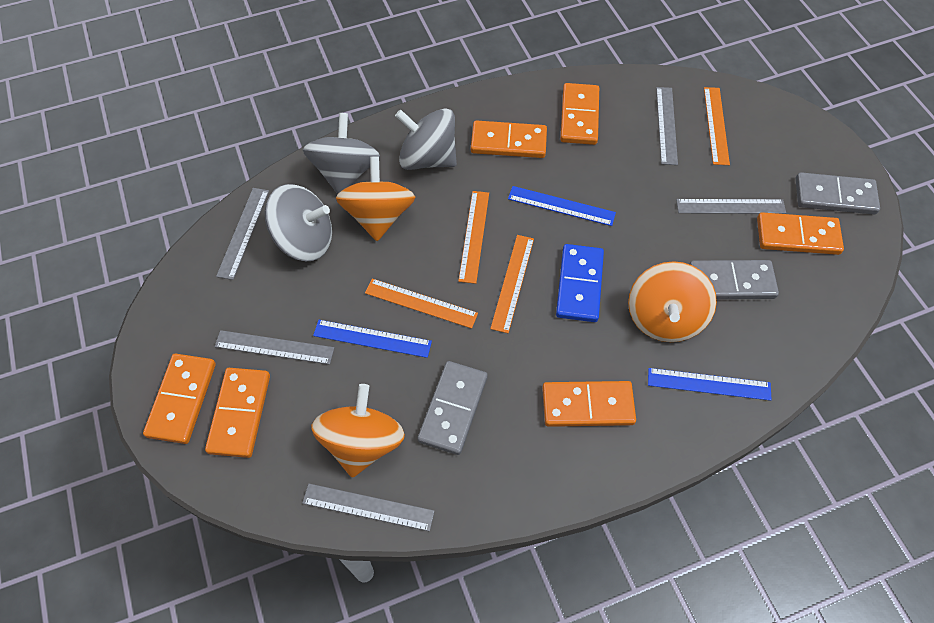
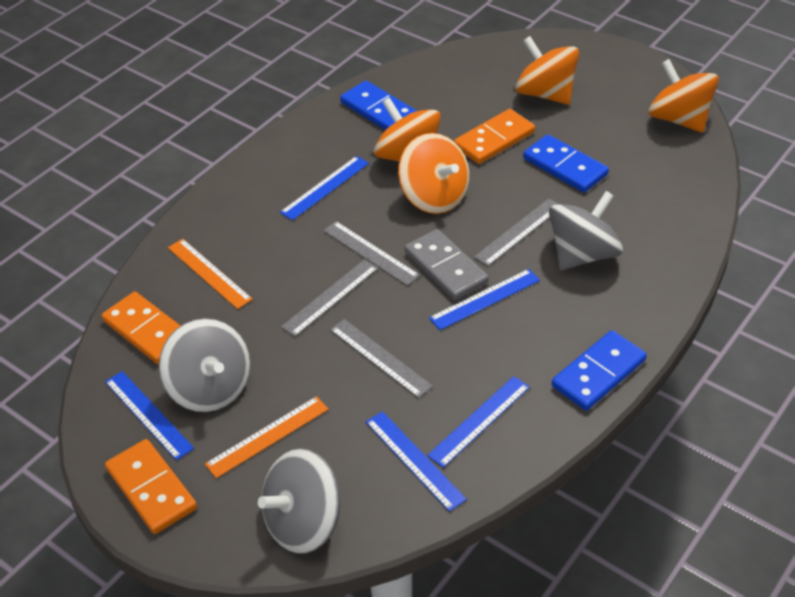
blue domino: [556,244,604,322] = 1 -> [340,81,416,130] [523,134,609,193] [552,330,647,411] = 3
blue ruler: [313,320,432,358] [508,186,616,226] [648,368,772,401] = 3 -> [105,371,194,460] [280,156,369,220] [366,411,467,512] [427,376,530,468] [429,269,540,330] = 5
grey domino: [417,361,488,455] [690,260,779,299] [796,172,880,215] = 3 -> [404,229,488,300] = 1
grey ruler: [215,330,334,365] [216,188,269,280] [302,484,434,531] [656,87,678,165] [676,199,786,214] = 5 -> [281,259,378,337] [323,221,420,286] [330,319,433,398] [474,199,558,266] = 4
orange domino: [143,354,216,444] [205,368,270,458] [471,121,547,158] [542,381,636,427] [560,83,599,145] [757,212,844,255] = 6 -> [102,292,180,364] [105,439,197,534] [454,109,535,164] = 3
orange ruler: [365,279,478,329] [458,191,489,284] [490,235,534,333] [704,87,730,165] = 4 -> [168,239,253,309] [205,396,329,478] = 2
orange spinning top: [311,384,405,478] [336,156,415,241] [628,261,717,342] = 3 -> [374,97,441,162] [398,133,469,214] [515,36,579,105] [648,59,719,133] = 4

